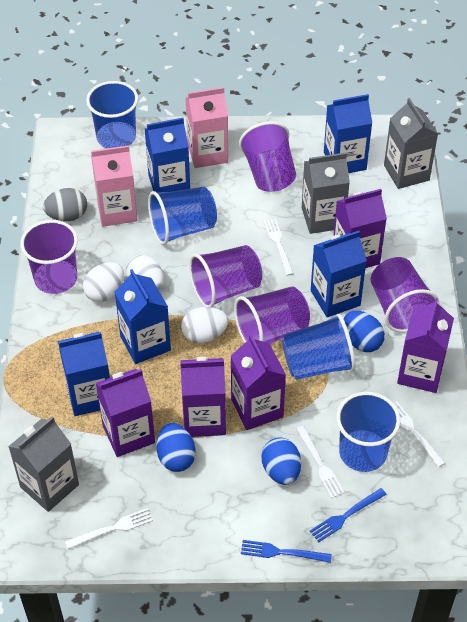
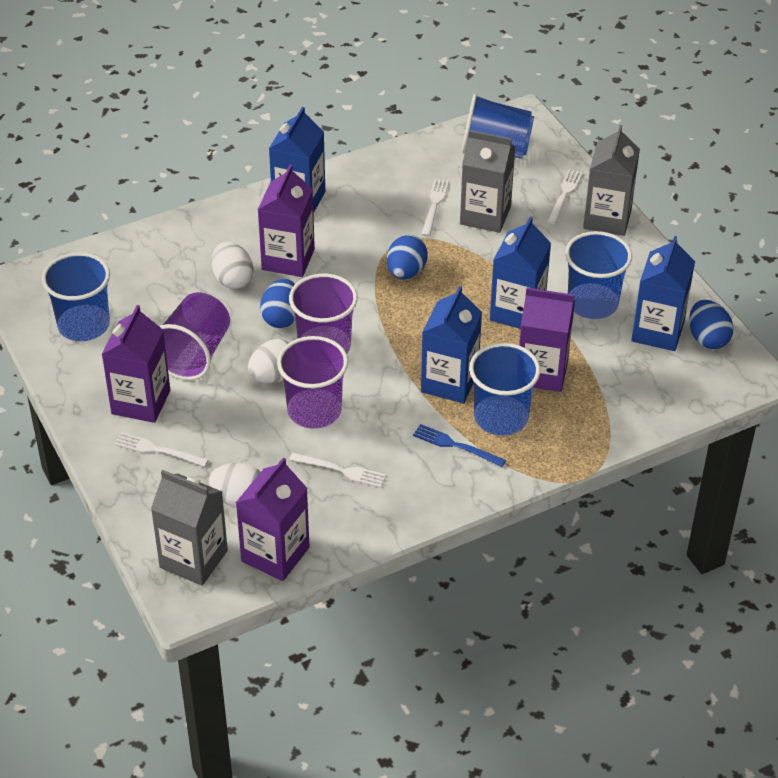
blue carton: [58,332,110,416] [115,269,171,364] [145,118,190,193] [311,231,367,317] [324,94,372,173] = 5 -> [269,107,325,213] [421,286,482,404] [490,217,551,329] [632,236,695,351] = 4
blue fork: [241,540,332,563] [310,488,387,542] = 2 -> [413,424,506,467] = 1
grey egg: [43,188,87,221] = 1 -> none = 0
pink carton: [91,145,138,227] [185,87,228,168] = 2 -> none = 0
purple carton: [96,369,155,457] [180,357,226,437] [231,334,286,430] [334,189,387,268] [397,298,454,393] = 5 -> [102,305,170,423] [236,457,310,581] [258,165,315,277] [519,288,575,392] = 4
purple cup: [20,220,78,294] [189,245,262,307] [234,286,310,344] [239,121,296,192] [371,257,440,333] = 5 -> [159,292,230,380] [277,336,348,429] [289,274,358,354] = 3

